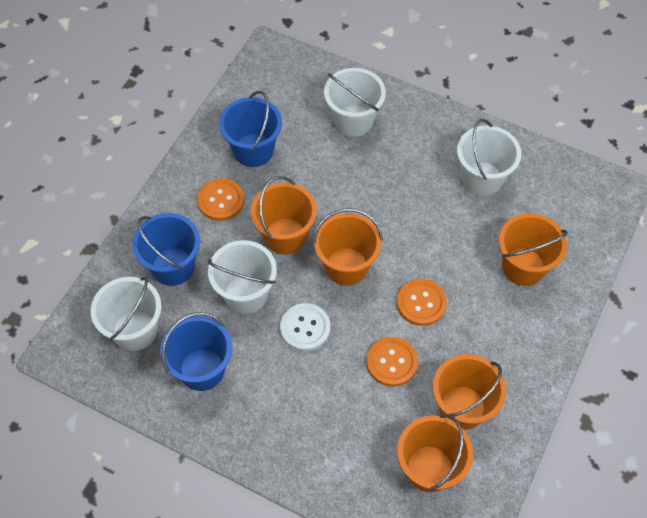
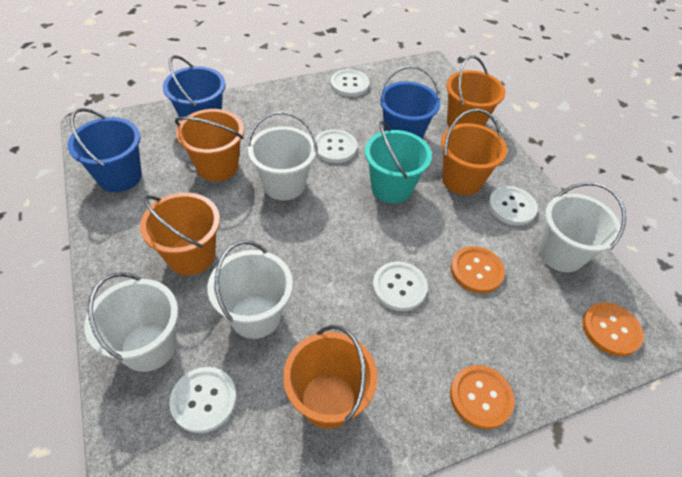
turquoise bucket: none = 0 -> [365,121,432,203] = 1
white button: [280,303,330,351] = 1 -> [169,367,237,433] [315,129,357,163] [330,69,370,97] [373,261,428,311] [488,186,538,226] = 5

